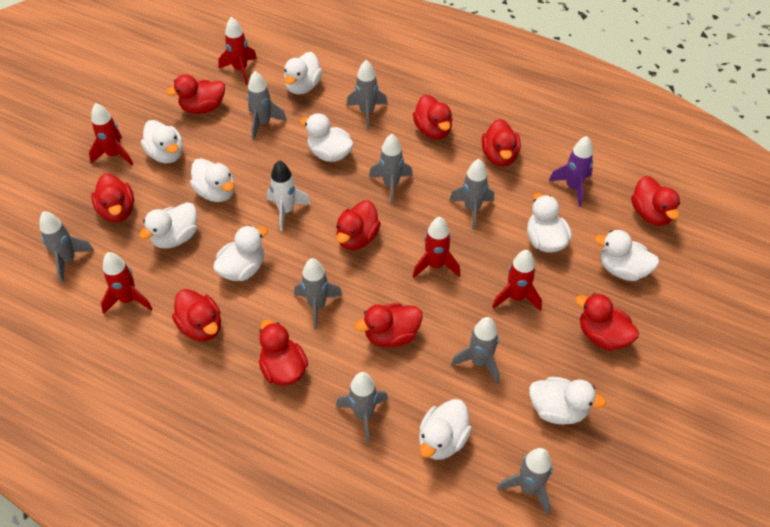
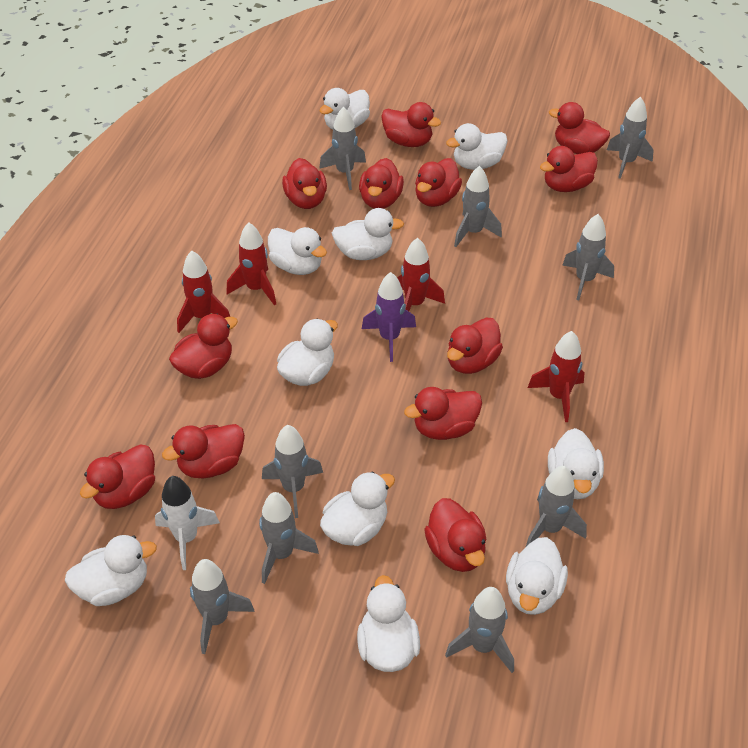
red duck: [91,173,134,222] [166,74,225,114] [172,289,221,341] [259,319,308,386] [336,200,381,250] [355,303,423,347] [413,95,453,139] [482,119,521,167] [575,293,639,351] [631,176,680,226] = 10 -> [80,444,155,509] [162,424,245,478] [169,314,238,379] [282,158,327,209] [359,158,404,209] [381,102,441,147] [404,387,482,440] [415,158,462,207] [424,498,487,572] [447,318,503,374] [540,146,598,192] [549,102,610,154] = 12
red rocket: [89,103,133,166] [101,252,152,314] [218,17,257,85] [413,217,460,278] [492,250,542,311] = 5 -> [177,251,230,333] [226,223,276,305] [398,238,445,311] [528,331,585,422] = 4

